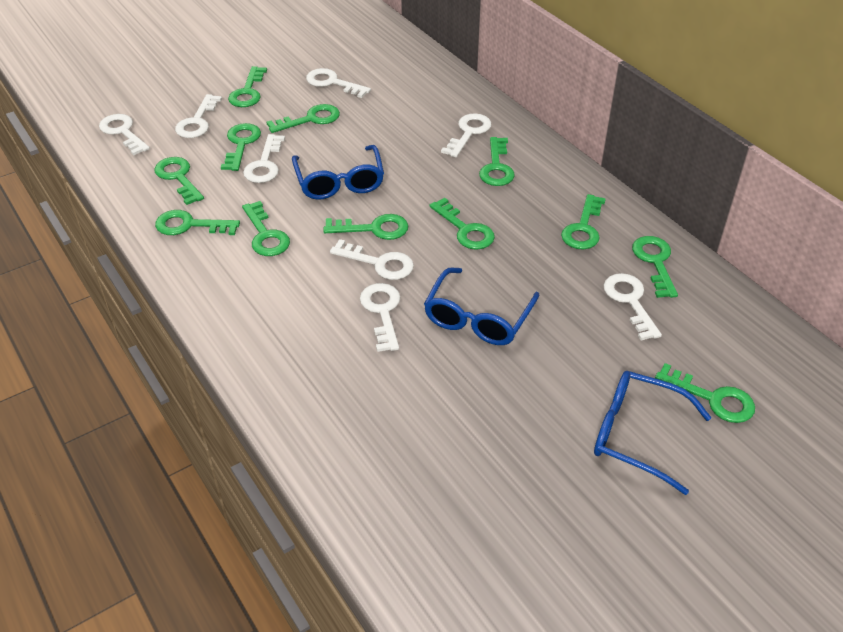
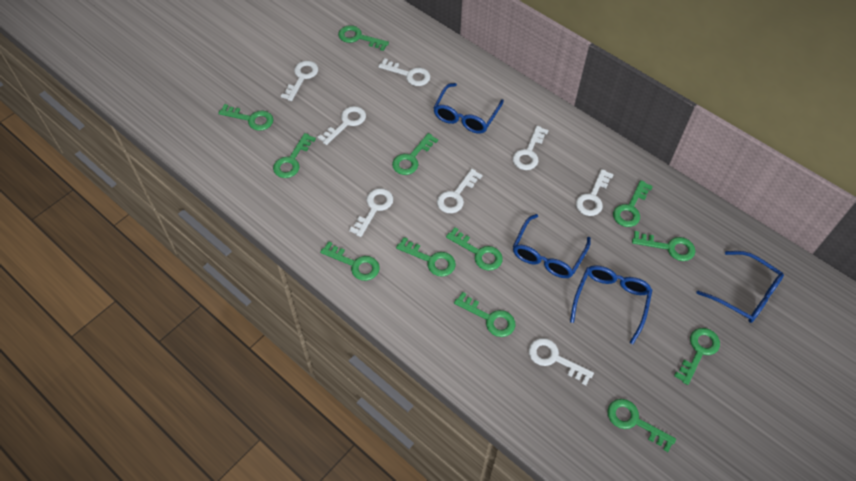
blue glasses: [292,145,384,200] [424,267,539,345] [594,371,712,495] = 3 -> [433,83,504,134] [513,214,591,278] [570,265,652,344] [696,251,784,323] = 4

